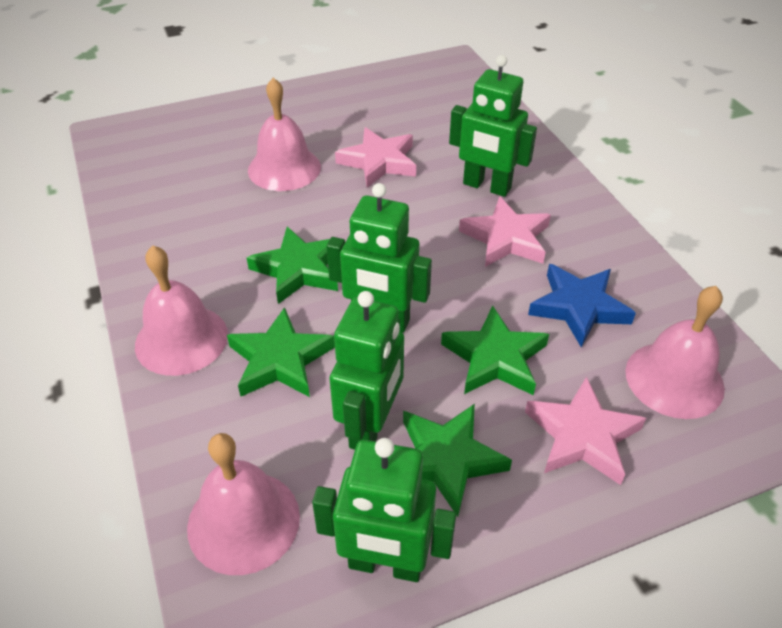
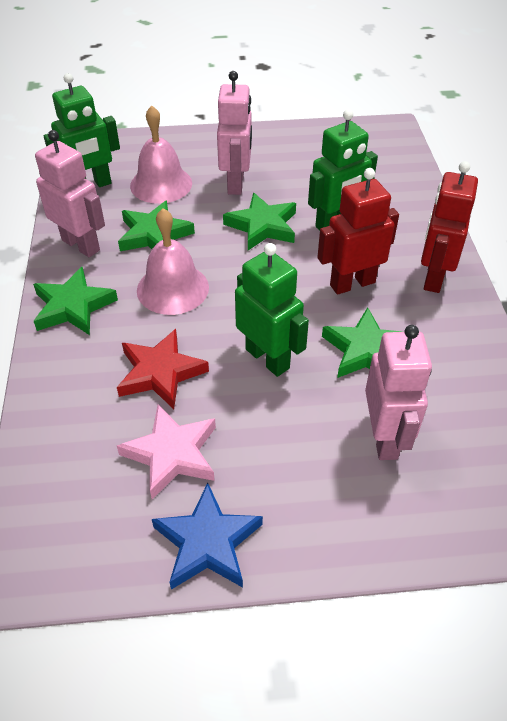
green robot: [312,438,456,582] [326,183,432,333] [330,291,404,450] [449,55,537,197] = 4 -> [44,73,120,187] [235,243,309,377] [308,109,378,231] = 3
pink bell: [135,245,228,376] [187,433,300,575] [248,78,321,191] [625,286,725,419] = 4 -> [130,105,192,204] [137,208,209,315] = 2
pink robot: none = 0 -> [35,130,105,257] [217,71,252,195] [365,325,432,460] = 3
pink star: [335,127,416,188] [459,196,551,267] [525,376,646,485] = 3 -> [117,405,216,499] = 1
red robot: none = 0 -> [317,168,399,295] [421,161,478,293] = 2
red star: none = 0 -> [117,329,209,409] = 1

